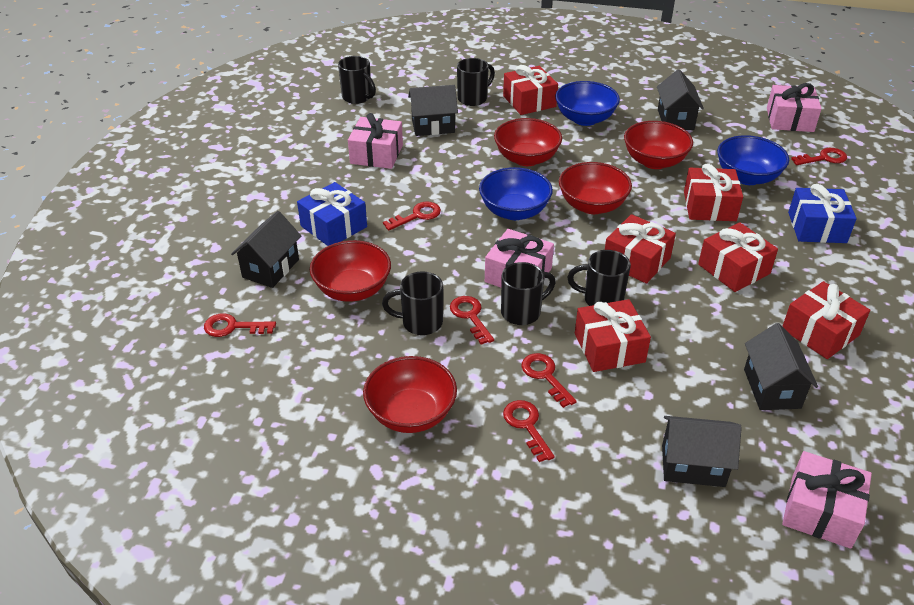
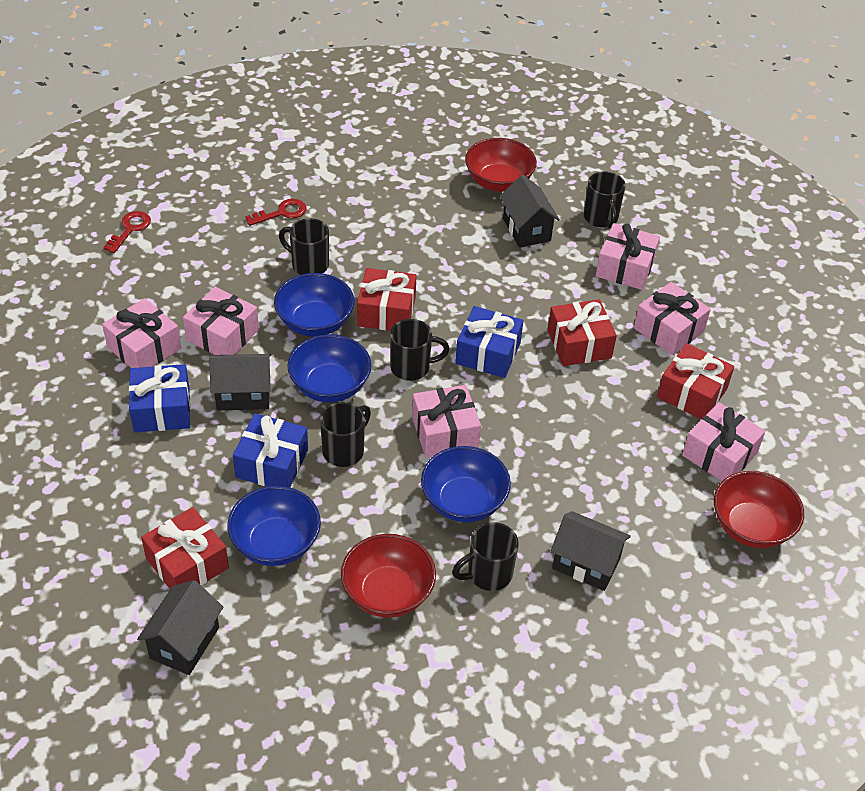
black house: [231,211,301,288] [408,85,458,136] [657,69,704,130] [662,416,742,487] [744,323,818,410] = 5 -> [137,580,223,675] [209,354,271,410] [500,175,560,248] [551,511,631,591] = 4
blue bowl: [479,167,553,220] [555,81,620,126] [717,135,789,185] = 3 -> [228,486,321,566] [274,273,354,337] [287,334,371,403] [421,446,511,522] = 4
blue gift: [297,182,367,246] [788,184,857,243] = 2 -> [129,364,190,432] [233,413,308,487] [455,306,523,378] = 3
pink gift: [348,113,403,169] [485,229,554,288] [767,83,822,132] [782,451,872,549] = 4 -> [102,298,181,368] [183,287,259,355] [412,385,481,458] [596,223,660,290] [634,282,711,356] [682,402,766,481] = 6
red bowl: [310,240,391,302] [363,356,457,433] [494,118,562,166] [559,162,632,214] [624,121,693,169] = 5 -> [341,534,436,618] [465,138,537,192] [714,471,804,548] = 3
red gift: [503,65,558,115] [575,299,651,372] [605,214,676,284] [684,163,743,221] [698,222,778,292] [782,281,870,359] = 6 -> [141,507,229,589] [357,268,417,331] [547,299,617,366] [657,343,734,419] = 4
red key: [204,313,276,337] [383,202,441,231] [450,296,494,344] [503,400,555,462] [521,353,577,408] [791,148,847,165] = 6 -> [103,211,151,254] [245,199,307,226] = 2

